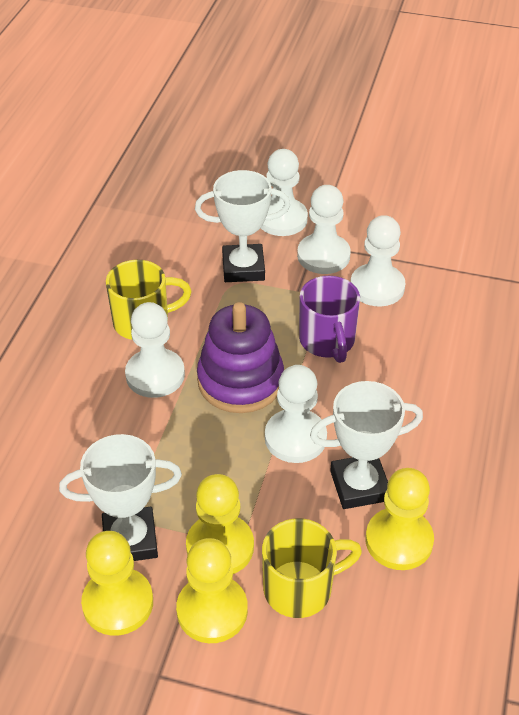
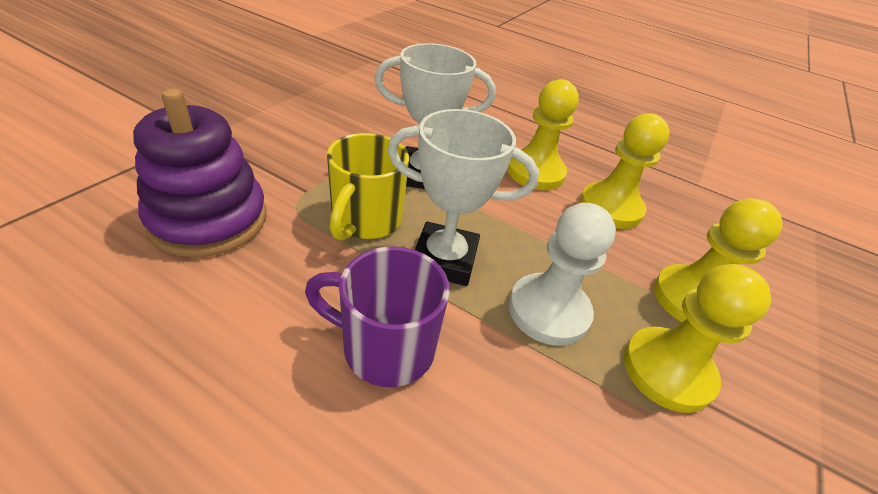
white pawn: [125,302,185,398] [261,149,308,236] [265,365,327,463] [297,185,351,274] [350,215,405,306] = 5 -> [509,203,616,346] = 1
white trophy: [59,434,182,561] [195,170,290,282] [310,381,423,509] = 3 -> [374,43,496,189] [388,109,539,286] = 2
yellow mug: [106,260,192,340] [262,518,362,618] = 2 -> [327,133,409,241] = 1

